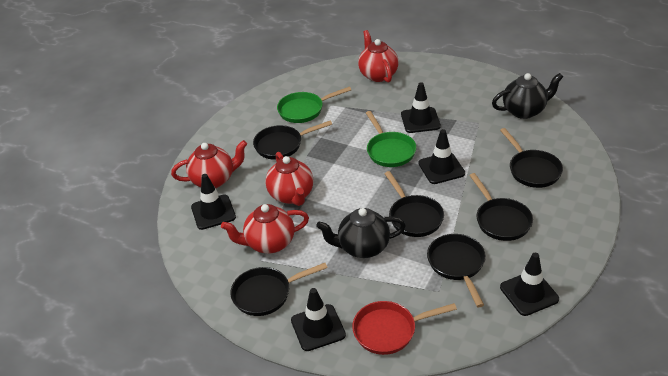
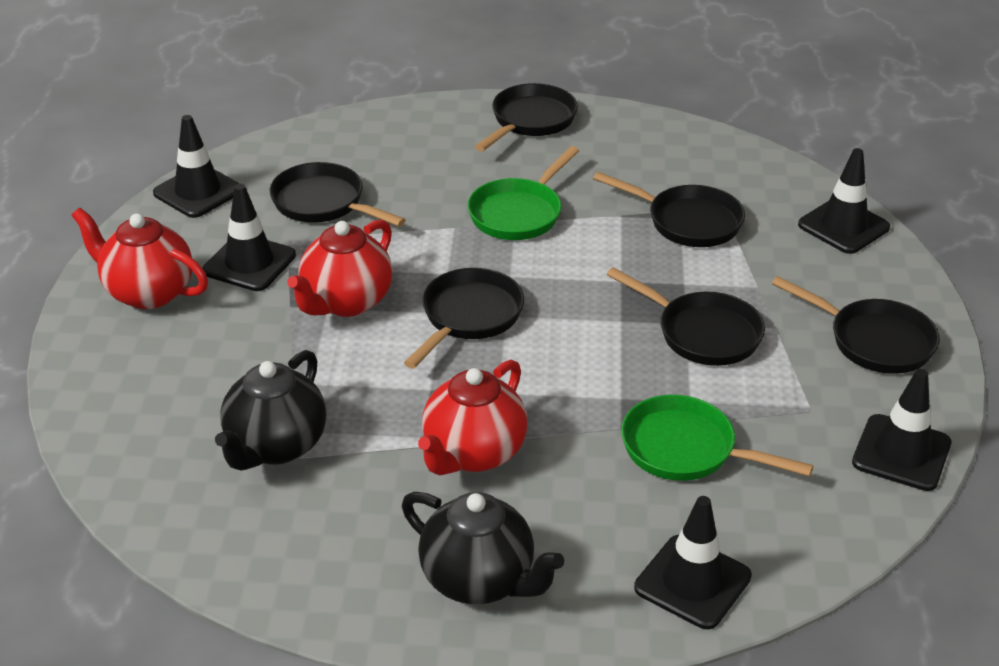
red pan: [352,301,457,355] = 1 -> none = 0
red teapot: [171,140,247,188] [221,204,309,254] [265,152,313,206] [358,30,399,82] = 4 -> [71,208,208,309] [287,220,392,317] [418,360,527,475] = 3

